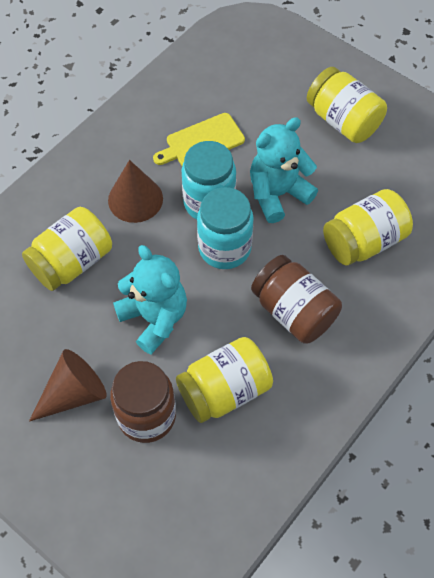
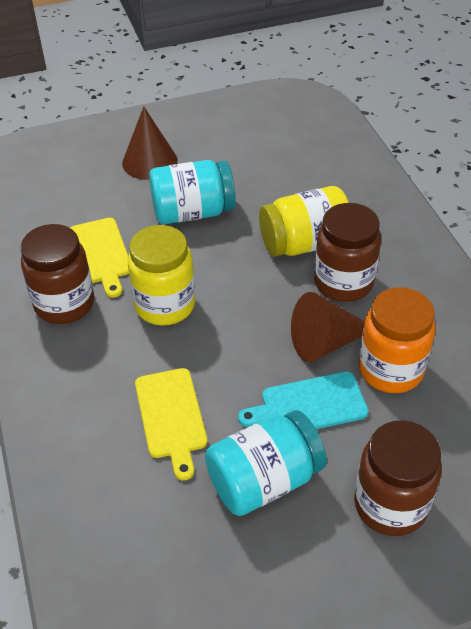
brown jar: [110,361,176,443] [251,255,342,344] = 2 -> [21,224,94,324] [314,203,381,302] [354,420,442,536] = 3
orange jar: none = 0 -> [359,287,436,393] = 1
turquoise cutting board: none = 0 -> [238,372,369,429] = 1
turquoise teddy bear: [113,245,187,354] [250,117,318,223] = 2 -> none = 0
yellow cutting board: [153,113,245,166] = 1 -> [70,218,129,298] [135,368,207,480] = 2
yellow jar: [22,207,112,291] [176,337,273,423] [307,67,387,143] [323,189,413,266] = 4 -> [128,225,195,326] [259,186,349,257] = 2

